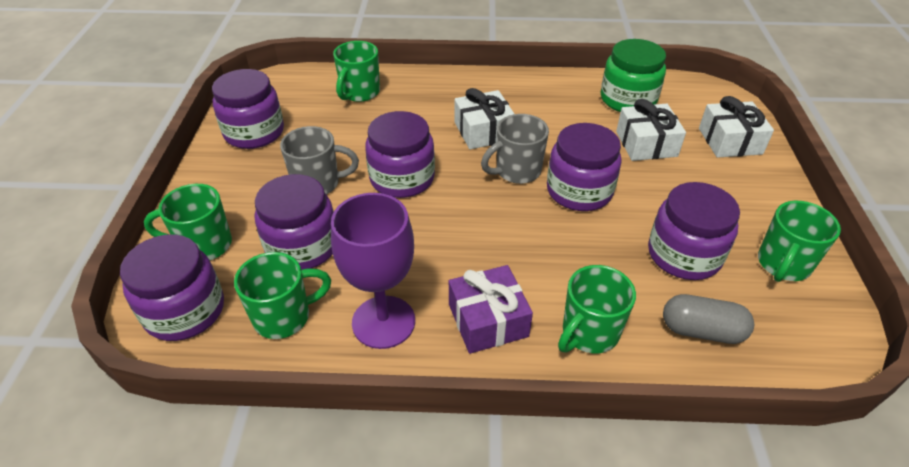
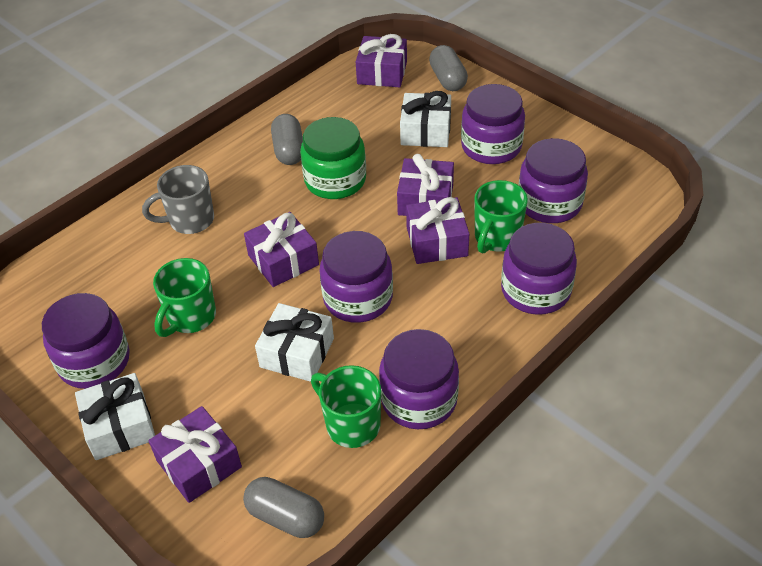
green mug: [144,184,232,260] [234,252,331,339] [333,41,380,102] [558,265,636,353] [758,201,841,282] = 5 -> [153,258,216,337] [311,365,381,448] [474,180,528,253] = 3
grey capsule: [663,294,754,344] = 1 -> [243,477,324,538] [271,114,303,165] [429,45,468,91] = 3
grey mug: [280,126,359,194] [481,114,549,184] = 2 -> [142,165,214,234] = 1
purple gift: [449,265,533,354] = 1 -> [149,406,242,503] [244,212,319,287] [356,34,407,87] [397,154,454,216] [406,197,469,264] = 5
purple goblet: [331,193,415,349] = 1 -> none = 0

